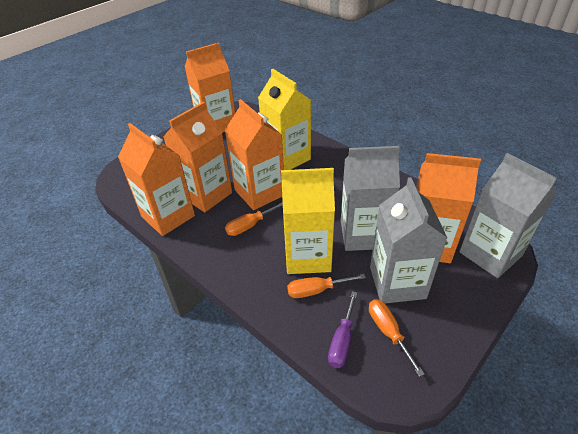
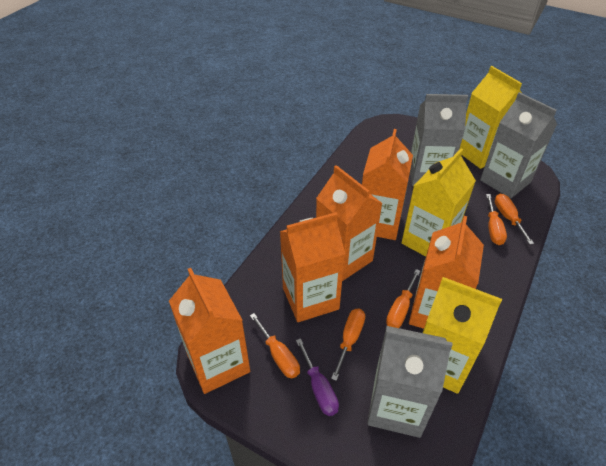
orange screwdriver: [225,202,283,236] [287,274,366,298] [369,299,424,377] = 3 -> [250,313,300,378] [331,309,365,381] [386,269,420,328] [486,194,507,245] [495,194,534,245] = 5
yellow carton: [258,69,311,170] [281,168,335,274] = 2 -> [401,148,476,256] [423,277,502,394] [460,66,522,169] = 3

